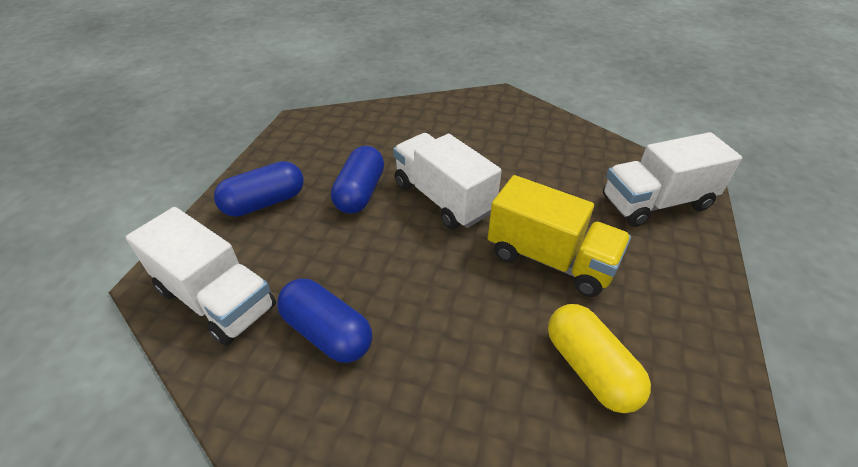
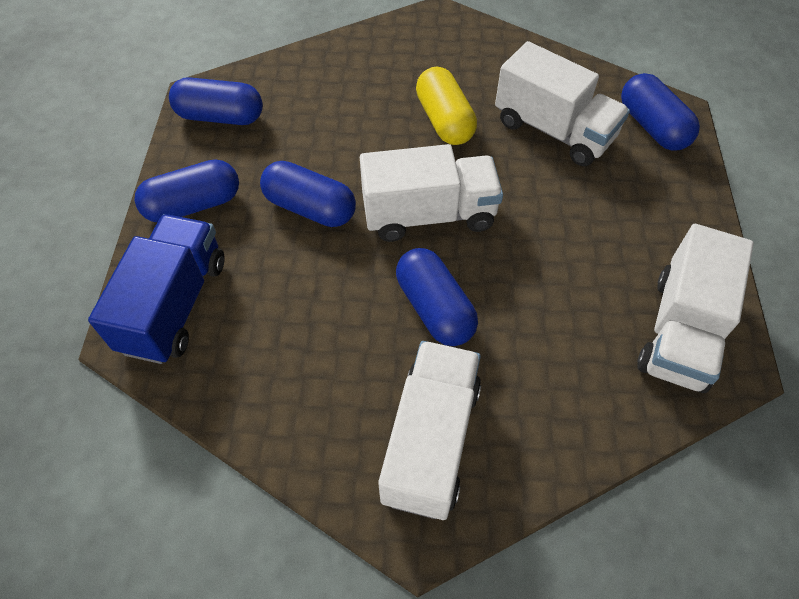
blue capsule: [214,161,304,217] [277,279,372,363] [331,146,384,214] = 3 -> [134,159,239,222] [169,77,263,125] [260,161,356,227] [396,248,478,346] [621,73,700,151] = 5
blue truck: none = 0 -> [88,214,225,364] = 1
white truck: [126,207,276,346] [393,133,502,229] [603,132,742,227] = 3 -> [360,144,503,242] [378,341,481,520] [495,41,630,166] [637,224,754,393] = 4
yellow truck: [488,175,631,297] = 1 -> none = 0

